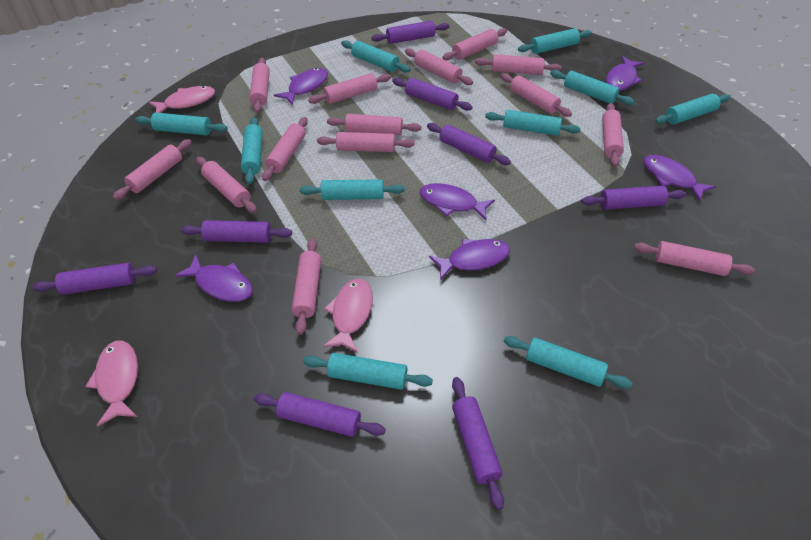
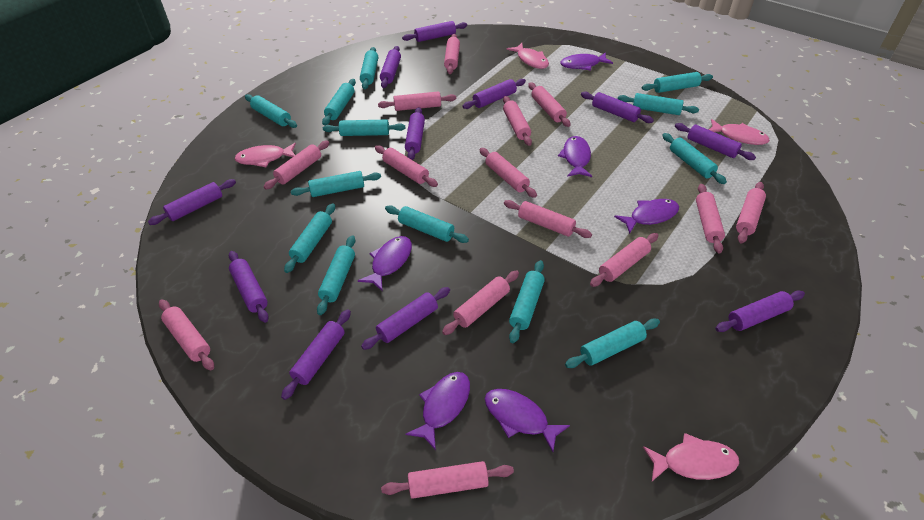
pink fish: [85,341,138,427] [149,86,215,113] [323,279,373,353] = 3 -> [234,143,296,167] [507,43,549,69] [643,433,739,481] [709,119,770,145] = 4
purple rolling pin: [33,263,157,295] [181,220,292,243] [254,392,386,437] [371,21,450,44] [392,78,473,111] [427,123,511,165] [452,377,504,510] [582,186,686,210] = 8 -> [148,179,236,225] [229,251,269,323] [281,309,351,400] [361,287,450,350] [380,46,401,88] [402,21,467,42] [405,107,425,160] [462,79,526,109] [581,92,654,123] [675,123,756,160] [715,290,805,332] = 11
turquoise rolling pin: [135,112,228,135] [241,117,263,184] [300,179,405,200] [303,353,433,390] [341,40,411,73] [485,110,581,136] [504,336,633,389] [518,28,592,54] [550,70,634,105] [655,94,730,124] = 10 -> [245,94,297,128] [284,203,335,273] [291,171,381,197] [317,235,355,315] [322,79,356,125] [323,120,405,136] [360,47,378,90] [385,205,469,243] [509,260,545,343] [565,319,660,368] [618,93,699,115] [642,72,713,93] [662,133,727,184] = 13

